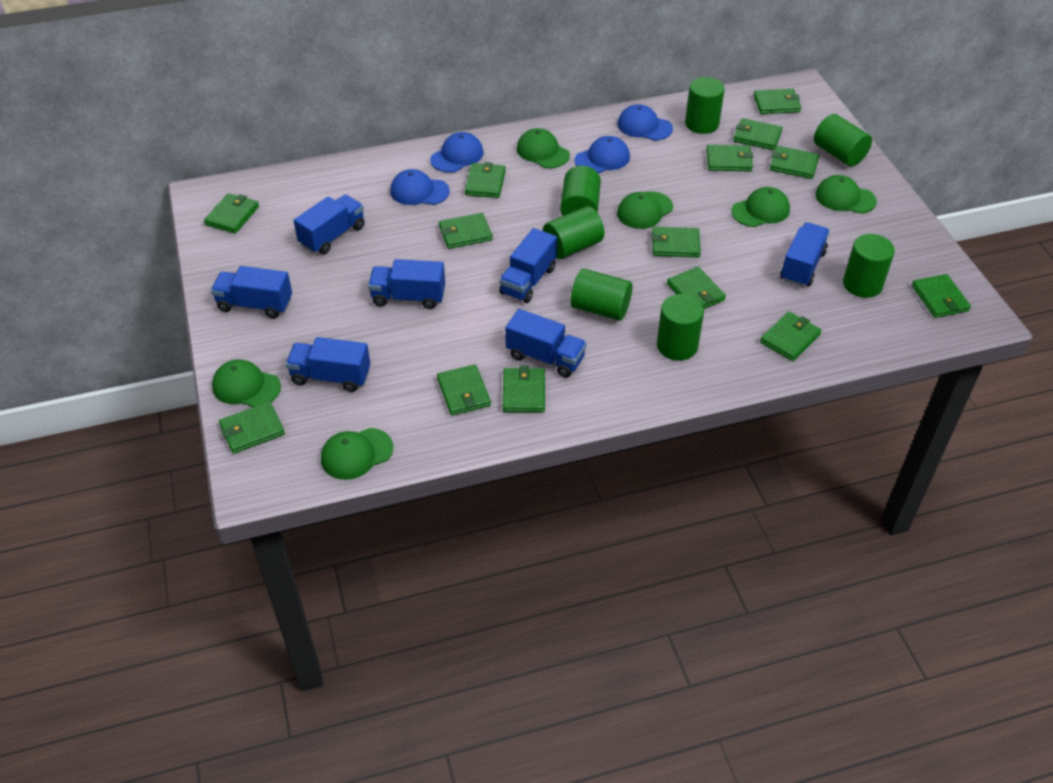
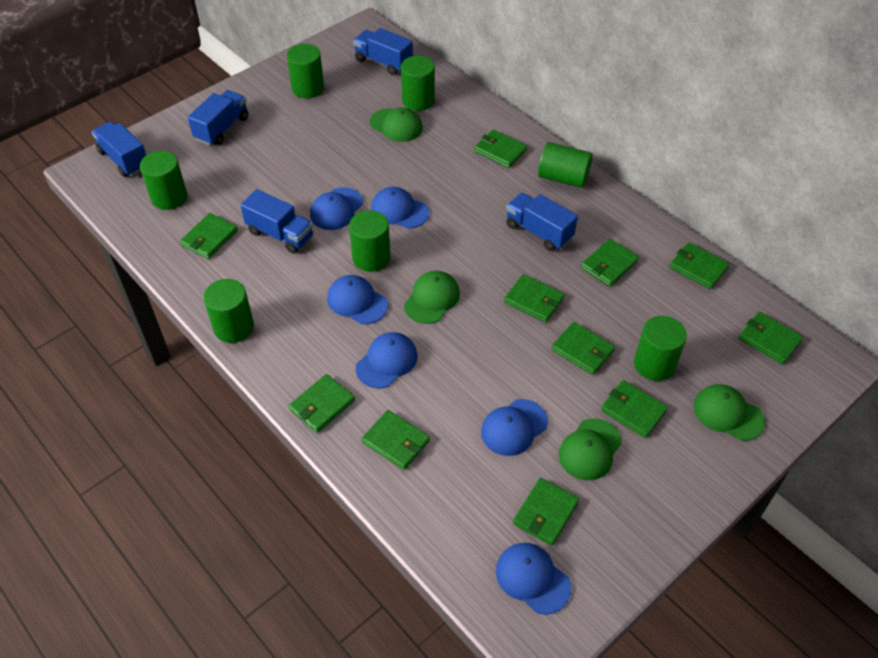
blue cap: [390,169,450,205] [430,132,484,173] [574,136,630,173] [617,104,673,141] = 4 -> [310,187,363,230] [327,275,388,324] [356,332,418,388] [371,187,429,229] [481,399,548,456] [496,543,571,615] = 6
blue truck: [211,266,292,318] [286,337,370,392] [293,195,365,254] [368,259,445,309] [499,228,557,303] [505,309,587,378] [780,222,830,287] = 7 -> [92,121,146,177] [188,90,248,146] [240,189,313,254] [353,28,413,75] [506,193,578,251] = 5
green cap: [212,359,281,407] [321,428,393,480] [517,128,570,168] [617,191,673,229] [731,187,790,227] [815,175,877,214] = 6 -> [370,108,423,142] [404,271,460,324] [559,418,622,480] [694,384,765,441] = 4
green wallet: [204,193,259,234] [219,402,285,454] [437,364,491,415] [439,213,492,249] [465,162,506,198] [503,366,545,412] [652,227,701,257] [667,267,726,309] [706,145,753,171] [733,118,782,150] [753,89,801,114] [760,311,821,361] [770,146,819,179] [912,274,971,318] = 14 -> [180,213,238,259] [289,374,355,433] [362,410,430,470] [474,129,528,168] [504,274,565,322] [513,478,579,546] [551,322,615,375] [581,239,639,286] [601,380,668,438] [669,242,730,289] [739,312,803,364] = 11

